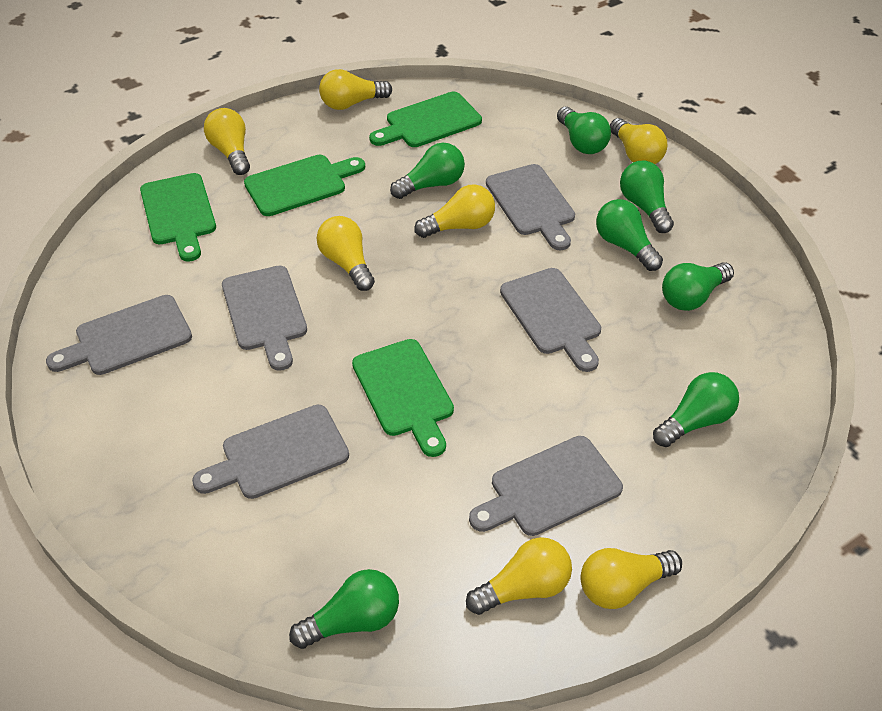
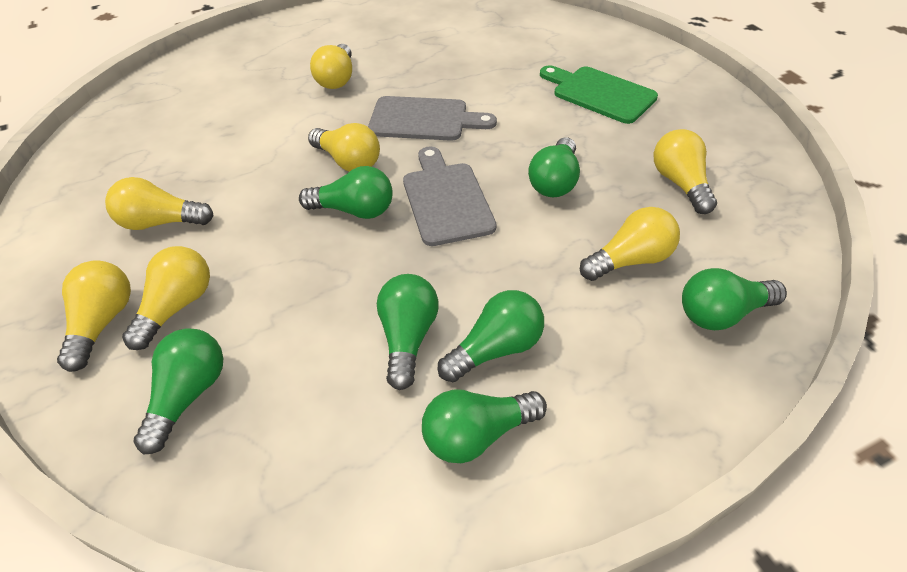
green cutting board: [140,173,216,262] [244,155,365,216] [352,339,454,457] [369,92,482,147] = 4 -> [540,65,658,124] = 1
grey cutting board: [46,295,192,375] [192,405,349,499] [222,266,307,371] [469,436,623,536] [486,164,575,250] [500,268,601,372] = 6 -> [368,96,497,141] [403,147,496,246] = 2

